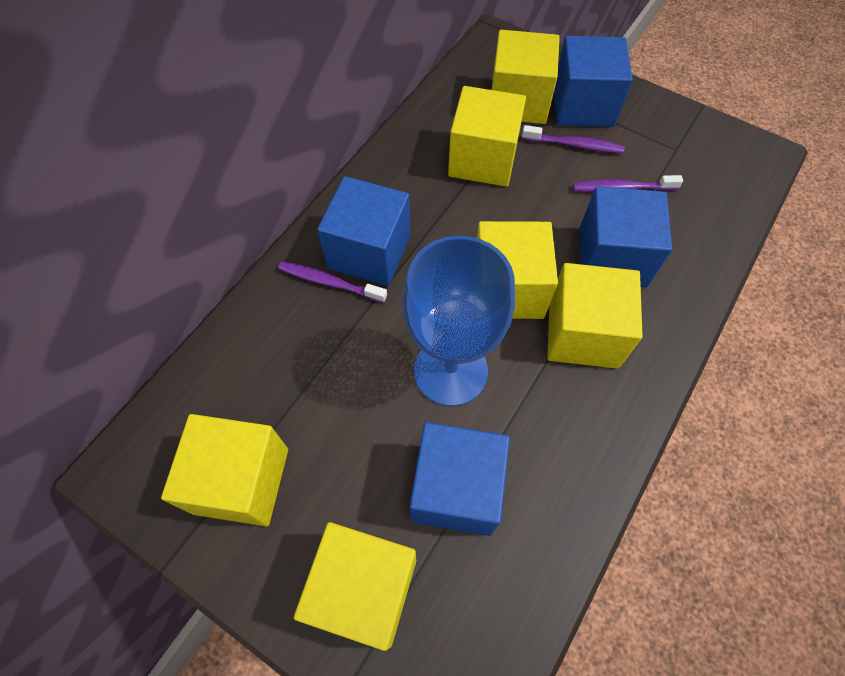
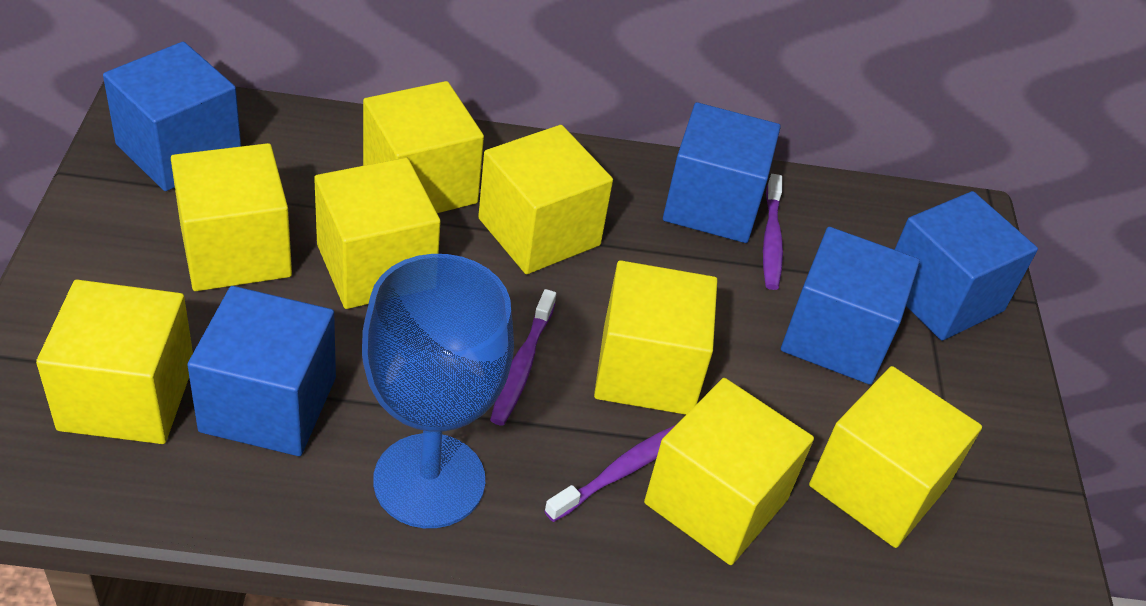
blue cube: [317,176,411,286] [410,422,510,536] [554,36,633,127] [579,186,672,287] = 4 -> [103,42,241,191] [187,286,336,456] [663,102,781,243] [781,227,920,385] [895,191,1038,341] = 5
yellow cube: [161,414,288,526] [294,522,416,651] [448,86,526,187] [477,221,558,319] [491,30,560,124] [547,263,643,369] = 6 -> [36,280,193,444] [171,143,292,291] [314,158,441,309] [363,81,484,213] [478,125,613,274] [594,260,718,415] [644,378,814,565] [809,366,982,548] = 8

